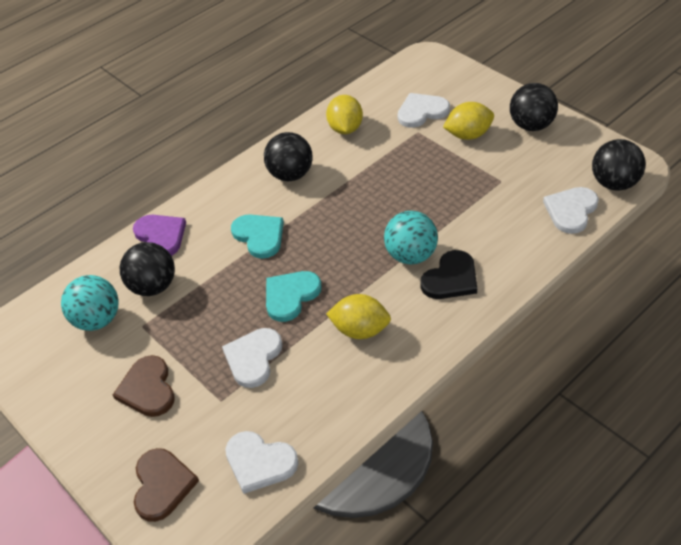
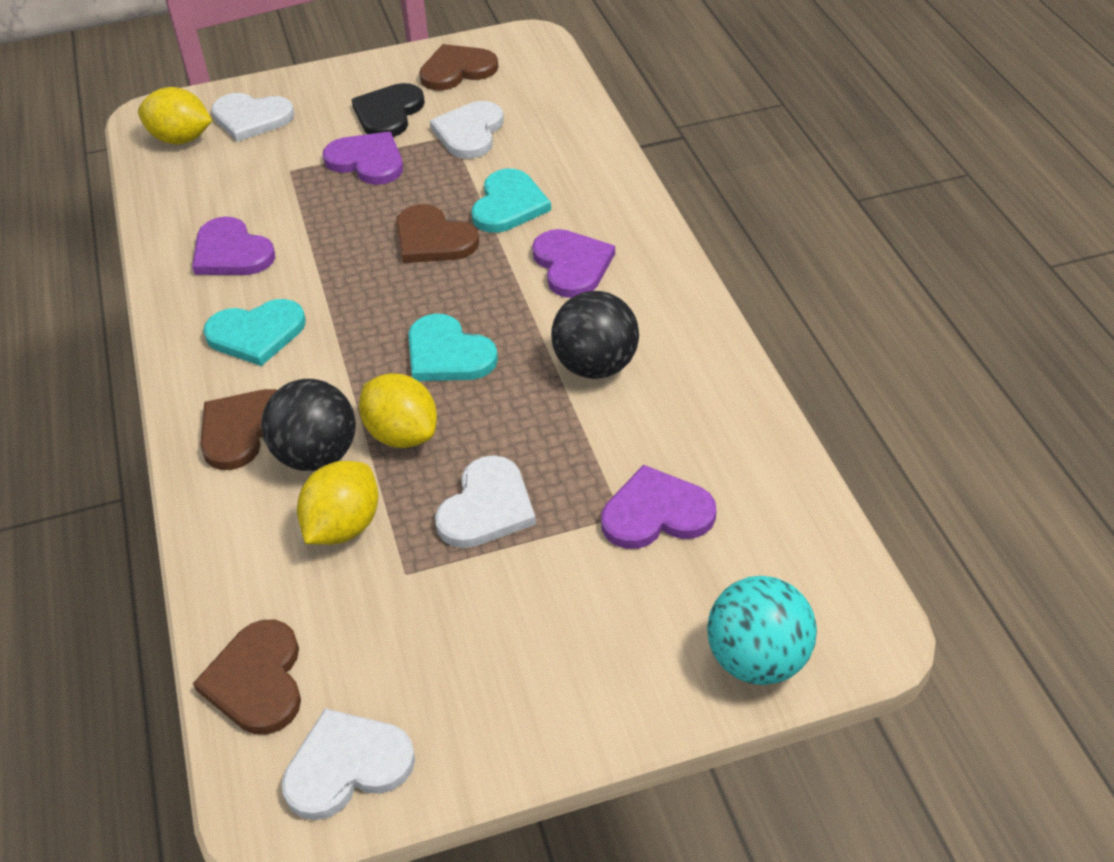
black ball: [120,242,175,296] [264,132,312,181] [510,83,558,131] [592,139,646,191] = 4 -> [261,379,356,471] [551,291,639,379] = 2
brown heart: [113,355,175,417] [134,448,199,522] = 2 -> [193,620,301,734] [200,389,277,470] [396,204,479,263] [419,44,498,91] = 4
purple heart: [133,215,186,256] = 1 -> [192,217,275,275] [323,132,403,185] [532,229,615,298] [601,465,717,549] = 4
turquoise ball: [61,275,119,331] [384,211,438,264] = 2 -> [707,576,817,685] = 1
turquoise heart: [231,214,284,259] [266,271,322,322] = 2 -> [203,299,306,366] [408,314,498,381] [471,169,551,233] = 3

